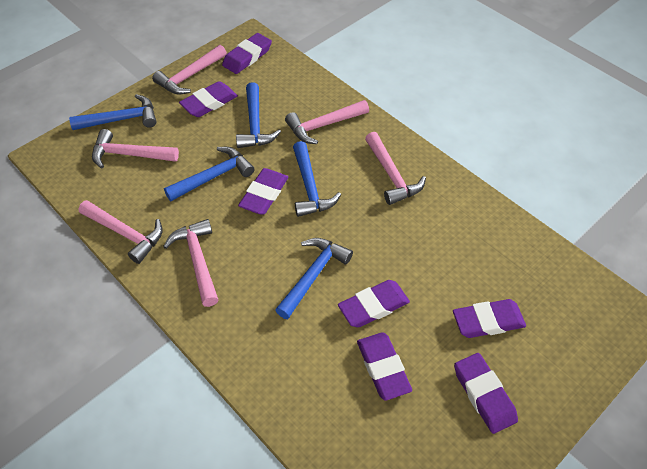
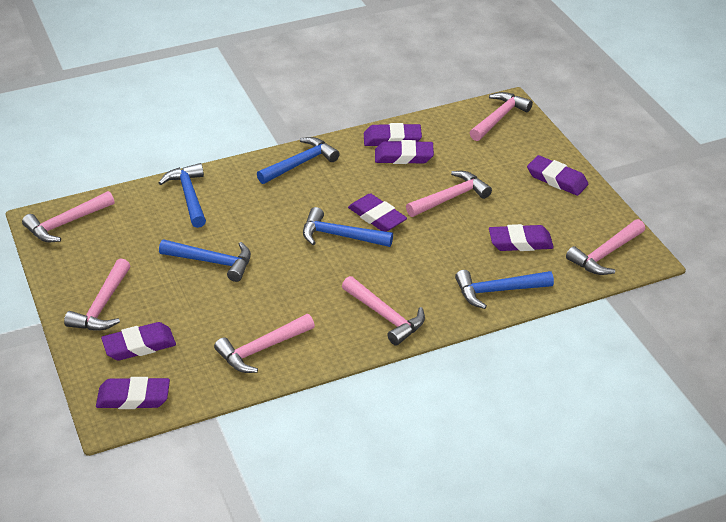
pink hammer: [79,200,163,264] [92,129,179,168] [152,45,227,95] [163,219,218,307] [285,100,369,144] [365,132,426,205] = 6 -> [22,191,115,242] [64,258,131,331] [214,314,315,373] [342,276,425,346] [406,171,492,217] [470,92,533,141] [566,219,645,275] = 7

